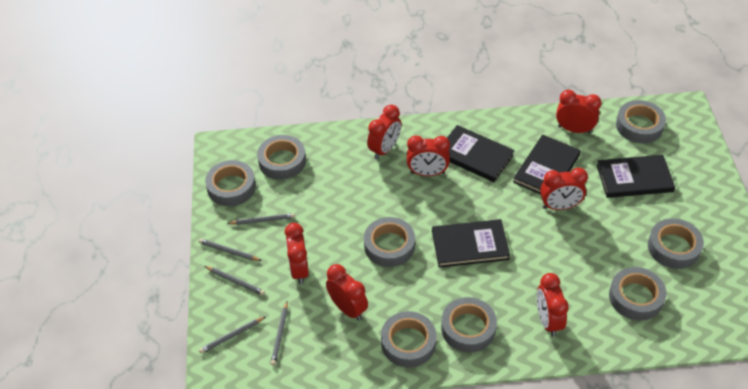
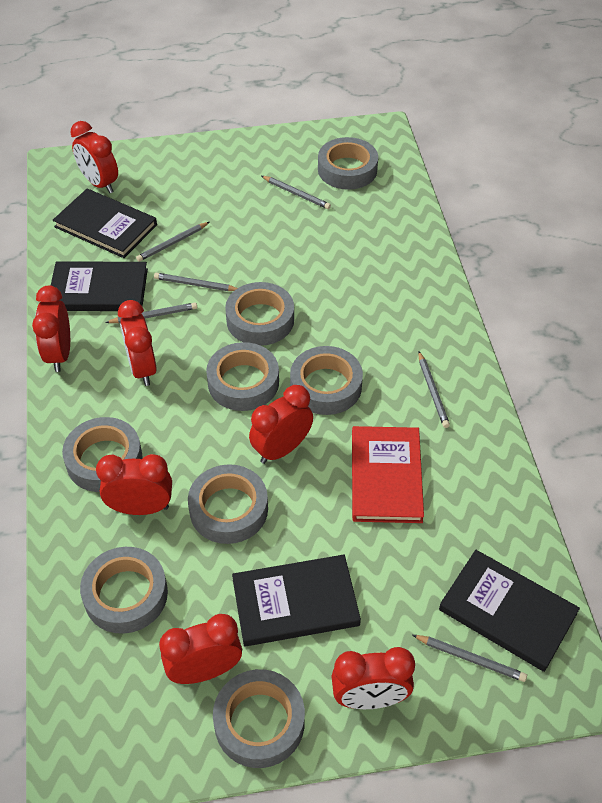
grey pencil: [199,239,262,261] [199,316,266,354] [205,266,265,295] [227,213,295,225] [271,301,288,366] = 5 -> [105,303,197,323] [136,222,209,262] [154,273,238,291] [262,176,331,209] [413,635,527,682] [418,352,450,428] = 6
red book: none = 0 -> [352,426,424,523] = 1

